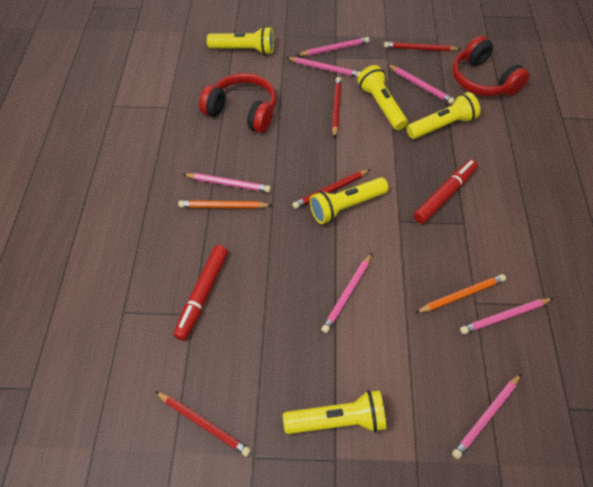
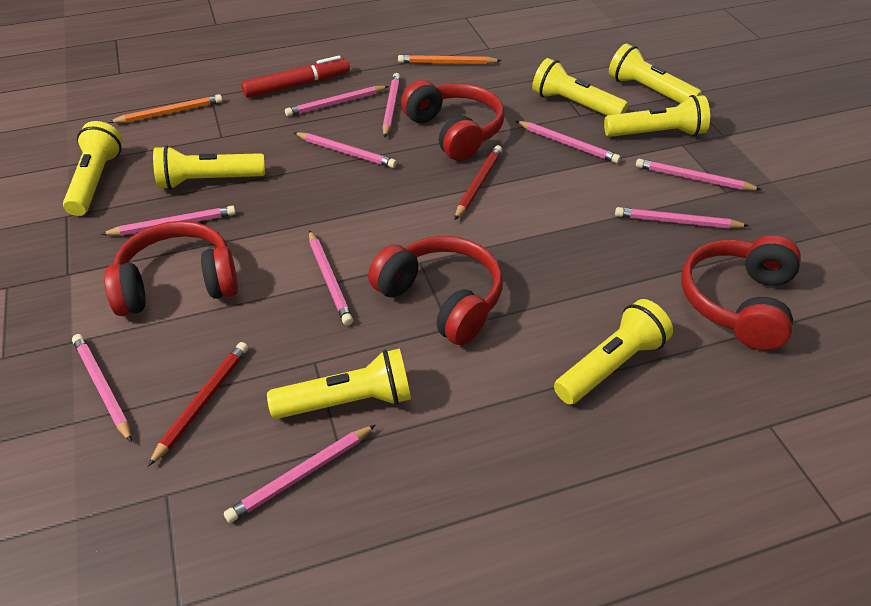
pink pencil: [183,173,271,192] [286,57,361,77] [297,37,370,56] [321,253,372,333] [387,64,455,104] [452,374,521,459] [460,298,553,334] = 7 -> [72,334,132,443] [100,206,236,235] [224,425,376,523] [285,86,389,117] [294,132,397,168] [309,230,353,325] [382,73,400,138] [515,121,621,163] [615,207,749,228] [636,159,762,190] = 10
red headphones: [199,73,276,133] [452,36,530,96] = 2 -> [104,221,238,316] [368,236,503,345] [401,80,505,161] [681,235,801,350] = 4
red marker: [173,245,228,341] [414,159,478,224] = 2 -> [241,56,350,98] = 1
red pencil: [155,391,251,457] [292,169,371,209] [332,77,341,138] [384,42,460,51] = 4 -> [148,342,248,467] [454,145,502,220] = 2
yellow flashlight: [207,26,274,55] [283,390,386,434] [310,177,389,224] [357,65,408,130] [407,92,480,139] = 5 -> [63,121,122,216] [153,145,265,190] [267,348,411,419] [532,58,628,116] [554,299,673,404] [604,95,710,137] [609,43,702,104] = 7

